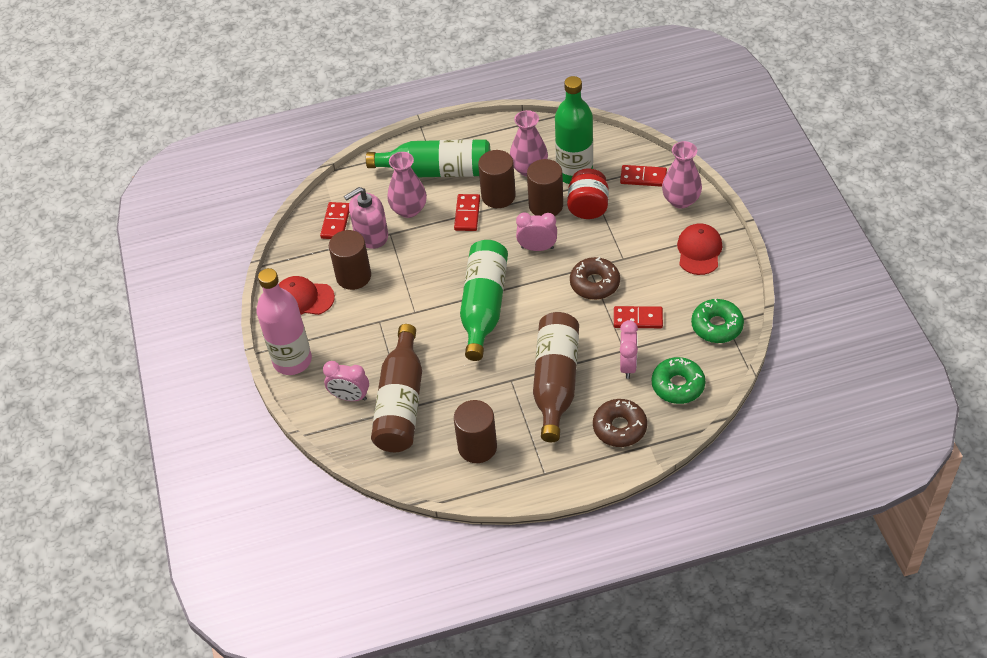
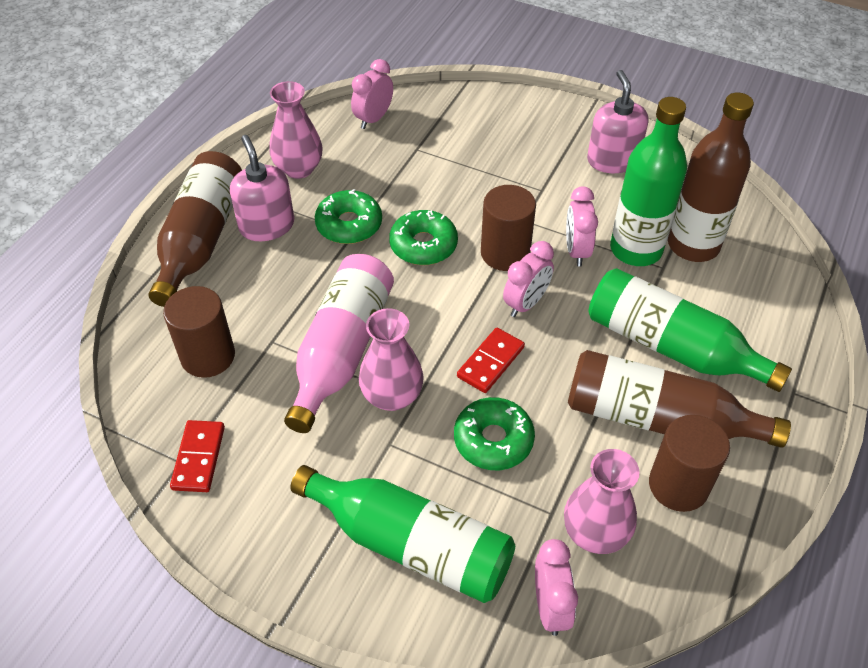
brown bottle: [371,324,422,452] [533,312,579,442] = 2 -> [149,151,242,307] [568,350,791,448] [668,93,754,262] = 3
brown cylinder: [329,230,371,290] [454,400,497,463] [478,150,516,208] [527,159,563,216] = 4 -> [163,286,235,378] [481,185,536,271] [649,415,730,512] = 3
brown donut: [570,257,620,300] [593,399,647,447] = 2 -> none = 0
green donut: [652,357,706,404] [691,299,744,343] = 2 -> [315,189,382,244] [389,210,458,265] [454,397,535,470] = 3
pink clock: [323,361,369,401] [516,213,557,251] [620,320,638,379] = 3 -> [351,59,393,129] [503,241,554,317] [535,539,578,636] [566,186,598,266] = 4
pink soap dispenser: [344,187,388,249] = 1 -> [230,135,294,241] [587,70,649,173] = 2
red cap: [279,276,335,315] [677,223,722,275] = 2 -> none = 0
red domino: [320,202,349,239] [454,194,480,231] [614,306,663,328] [620,165,667,187] = 4 -> [170,420,225,492] [457,328,525,393] = 2
red jar: [567,169,609,219] = 1 -> none = 0

